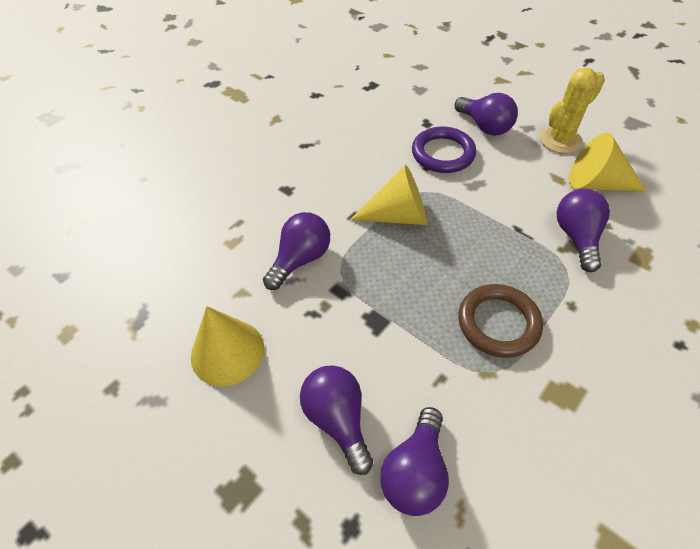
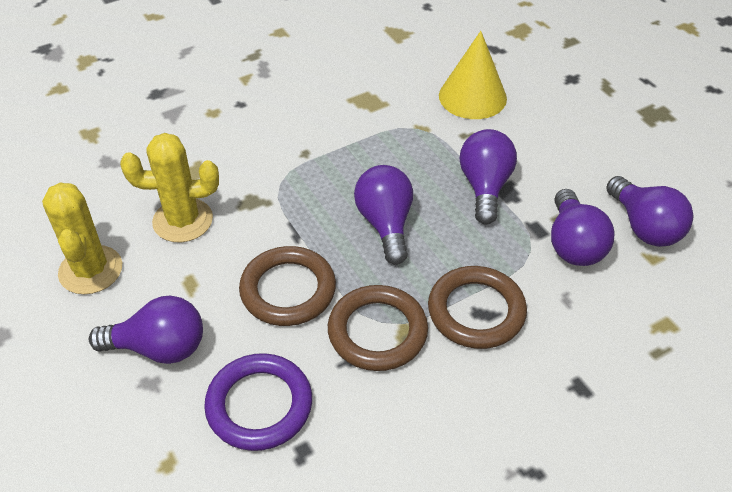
brown ring: [458,284,543,358] = 1 -> [239,246,336,326] [328,285,428,371] [428,266,527,349] = 3
yellow cactus: [540,68,605,154] = 1 -> [42,183,122,294] [120,133,219,242] = 2
yellow cone: [191,306,264,386] [350,165,427,225] [569,133,647,192] = 3 -> [439,31,507,119] = 1

